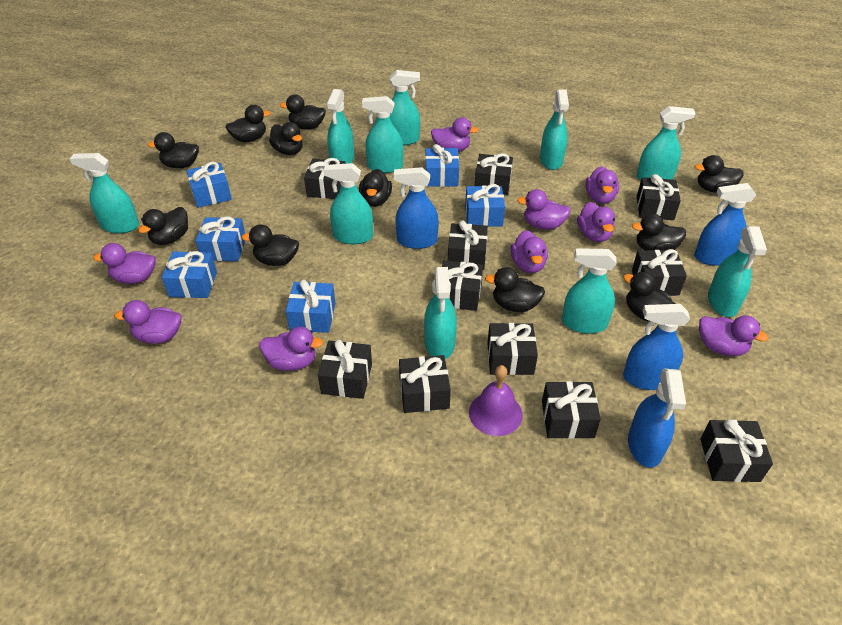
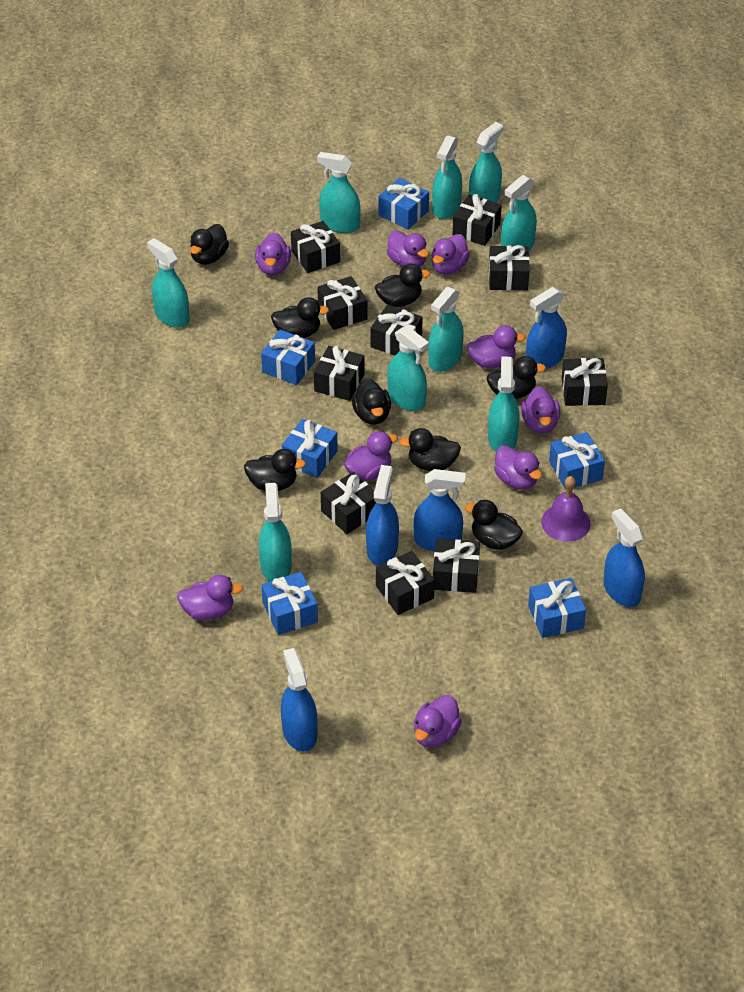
black duck: [138,207,188,245] [147,132,199,168] [226,105,271,142] [241,224,299,266] [269,122,303,155] [280,94,326,130] [359,169,392,207] [485,267,545,312] [623,272,675,322] [632,214,686,250] [694,155,744,193] = 11 -> [190,224,229,265] [244,449,306,491] [271,297,329,338] [352,378,391,425] [375,264,430,307] [399,428,461,471] [465,500,523,550] [487,356,546,399] = 8
black gift: [304,158,346,199] [318,340,372,399] [399,355,451,413] [442,260,483,311] [448,221,488,270] [475,153,513,195] [487,323,538,375] [542,381,601,439] [632,249,687,296] [637,174,681,220] [700,419,773,482] = 11 -> [291,221,340,273] [314,346,364,401] [317,276,367,330] [321,472,376,534] [370,305,423,356] [376,551,435,615] [433,539,480,593] [452,194,502,246] [489,245,529,291] [562,358,608,406] = 10
blue spray bottle: [394,167,439,249] [623,304,690,390] [628,369,686,468] [694,183,756,266] = 4 -> [281,648,318,752] [366,465,399,565] [413,469,465,551] [526,287,567,369] [604,508,645,607] = 5
turquoise spray bottle: [70,153,139,233] [324,163,373,244] [326,89,354,164] [362,96,404,173] [390,70,420,145] [424,267,457,359] [540,89,569,170] [562,248,617,334] [637,106,695,181] [708,226,767,317] = 10 -> [147,238,190,328] [259,483,292,581] [317,152,360,233] [387,326,429,411] [428,287,464,372] [432,136,462,219] [469,122,503,203] [488,356,519,451] [501,175,537,251] = 9

